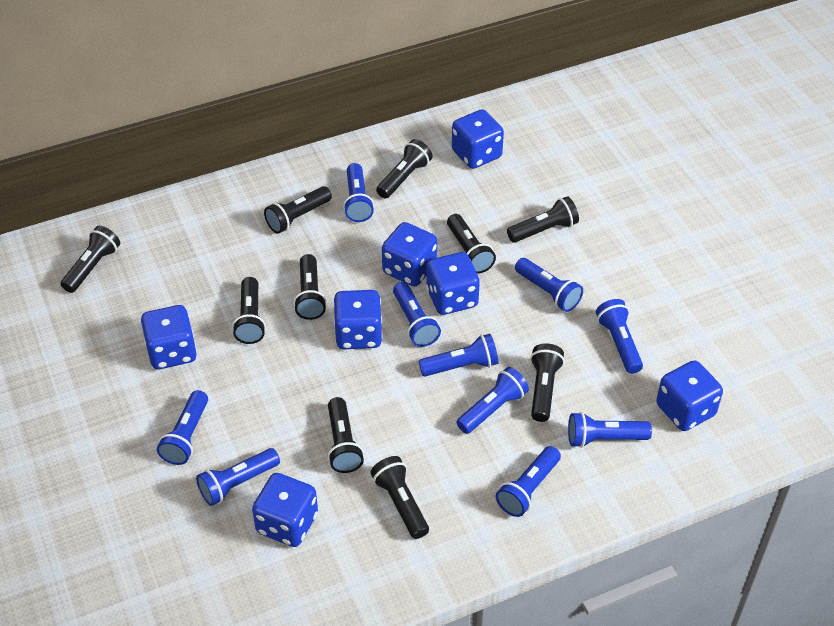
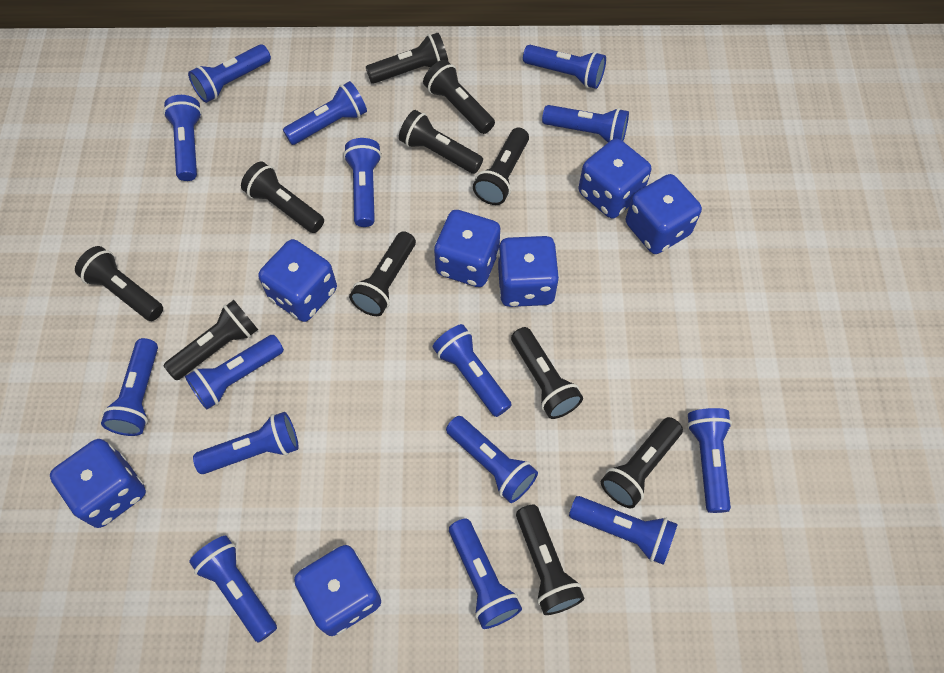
black flashlight: [61,226,120,293] [232,277,266,344] [264,186,332,234] [293,254,327,320] [328,397,364,473] [370,456,429,539] [376,139,433,199] [447,214,496,274] [507,196,579,243] [530,343,565,422] = 10 -> [75,246,163,321] [163,300,258,380] [241,161,324,233] [349,231,416,316] [366,33,449,84] [399,110,483,174] [423,60,495,134] [473,128,529,205] [511,327,583,419] [516,504,585,615] [601,417,683,509] = 11
blue flashlight: [157,390,208,465] [196,448,280,506] [343,163,374,222] [393,282,441,347] [419,334,499,377] [456,367,529,434] [496,446,561,517] [515,258,583,312] [568,412,652,448] [596,299,643,374] = 10 -> [101,338,158,436] [163,95,202,181] [185,335,284,410] [188,44,271,103] [189,536,277,643] [193,412,299,474] [283,81,367,145] [344,138,382,227] [432,324,512,417] [446,416,538,503] [449,518,522,629] [523,45,606,89] [542,105,629,142] [569,496,678,565] [687,408,732,513] = 15

